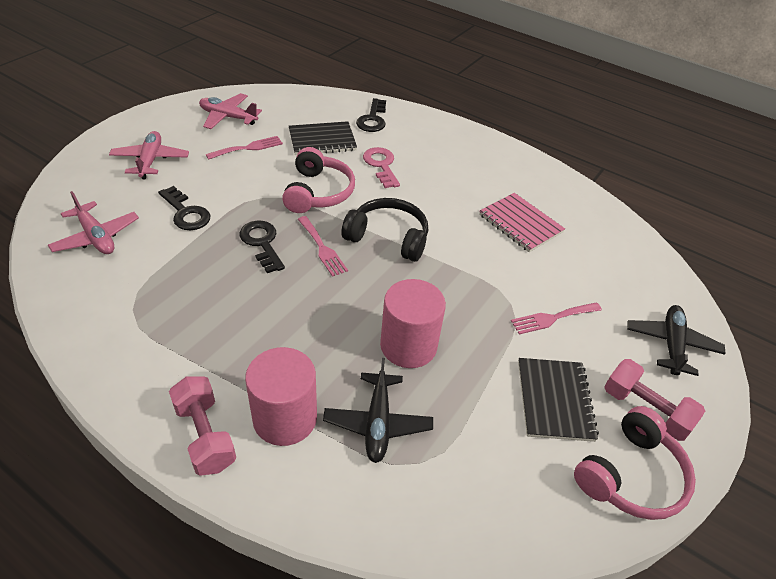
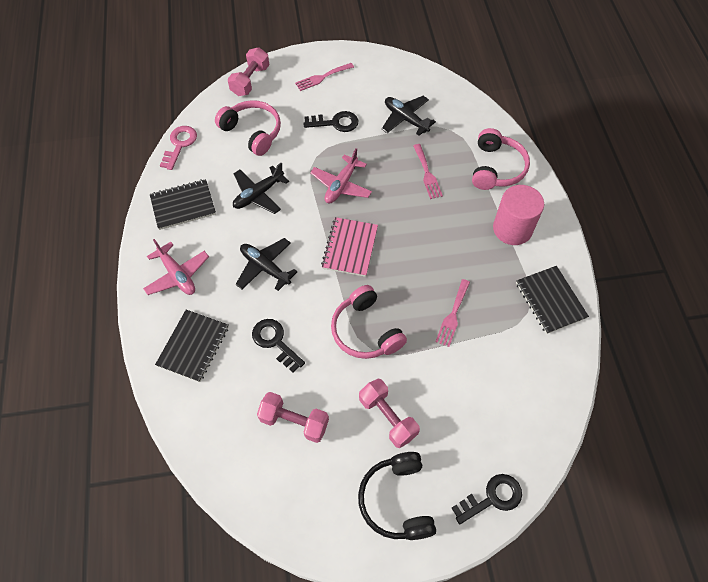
black notebook: [289,121,357,155] [518,358,599,442] = 2 -> [150,179,216,230] [155,310,229,382] [516,266,589,334] = 3
black plane: [323,358,433,463] [627,305,726,376] = 2 -> [233,163,289,214] [236,238,298,291] [382,96,436,136] = 3
pink cylinder: [245,347,317,446] [380,279,446,368] = 2 -> [493,185,544,245] = 1
pink dumbbell: [169,376,236,476] [604,359,705,441] = 2 -> [228,47,269,96] [257,392,329,443] [359,379,420,448] = 3
pink headphones: [282,147,355,213] [574,406,696,520] = 2 -> [215,100,281,156] [331,285,407,359] [472,128,530,190] = 3
pink plane: [48,191,139,254] [109,131,189,179] [199,93,262,129] = 3 -> [143,239,209,295] [310,148,372,203] = 2

